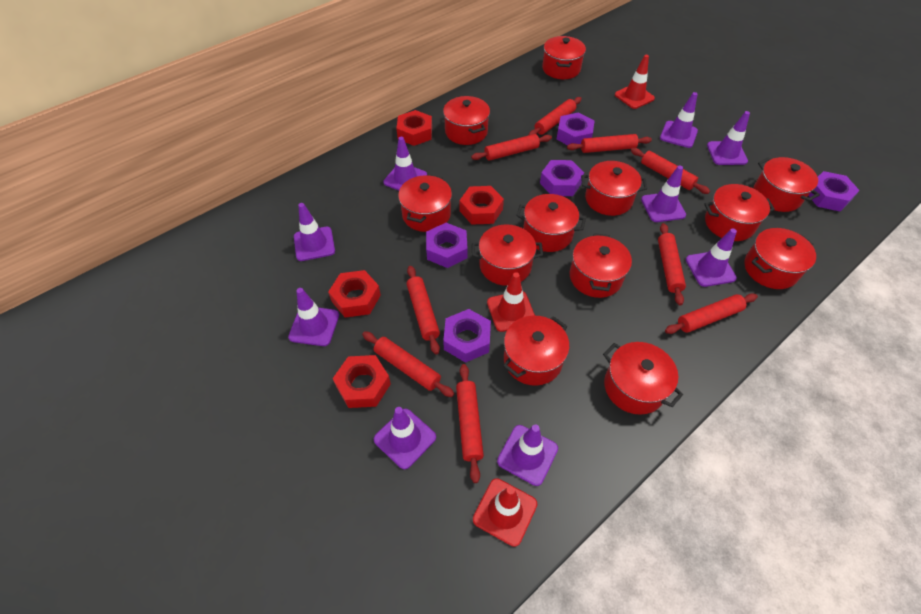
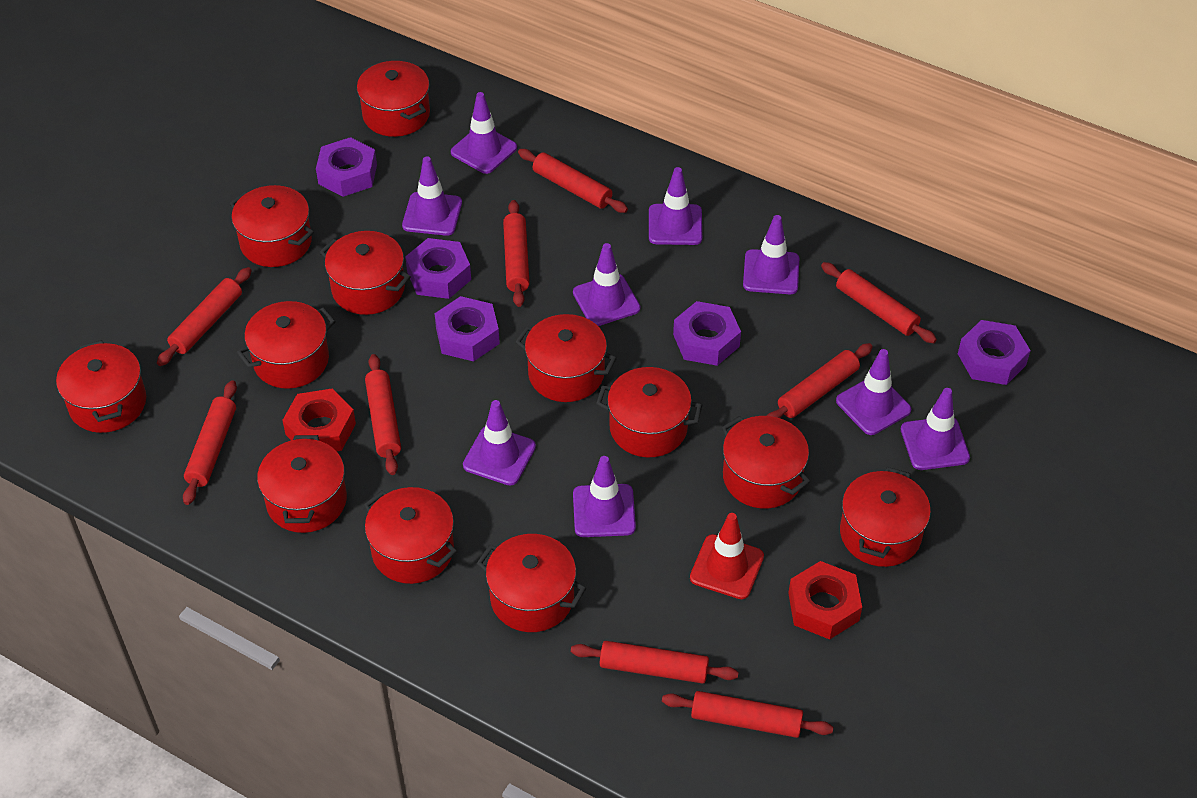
red nut: [328,270,381,318] [333,355,391,408] [396,110,432,146] [460,186,504,225] = 4 -> [282,389,356,451] [789,561,862,640] = 2
red traffic cone: [473,478,537,547] [487,272,535,332] [615,55,655,109] = 3 -> [690,513,764,599] = 1

